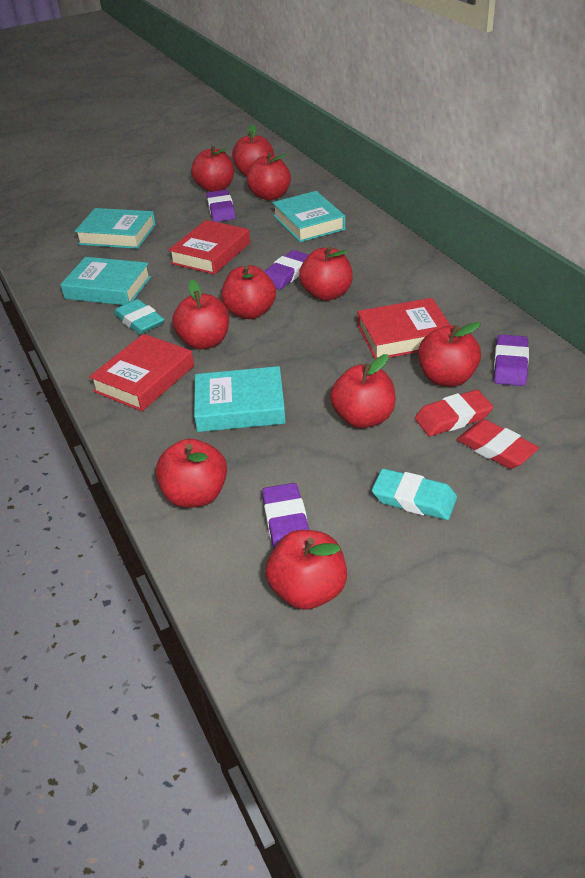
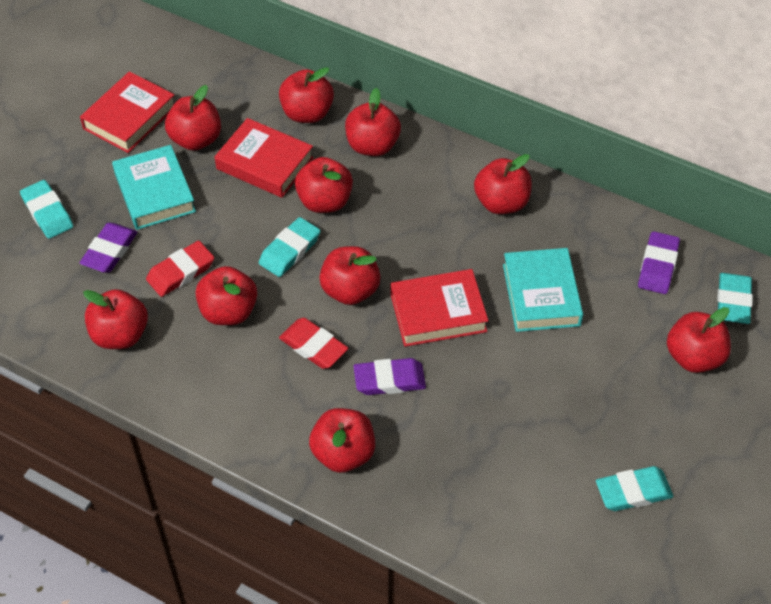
purple eraser: [206,190,236,222] [262,483,309,549] [264,250,309,290] [494,334,529,386] = 4 -> [79,223,137,273] [354,358,426,395] [638,231,680,294] = 3
turquoise book: [60,257,151,305] [75,208,156,249] [194,366,286,432] [272,191,346,242] = 4 -> [112,145,196,230] [503,248,583,332] = 2
turquoise eraser: [114,299,164,334] [372,469,457,520] = 2 -> [20,180,73,239] [259,217,320,277] [596,466,674,511] [717,273,753,324] = 4

